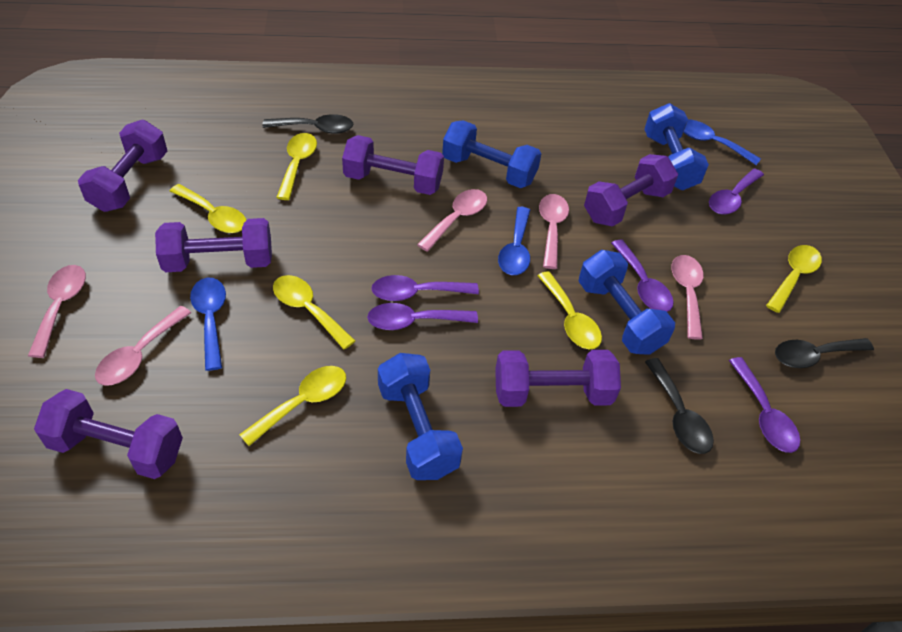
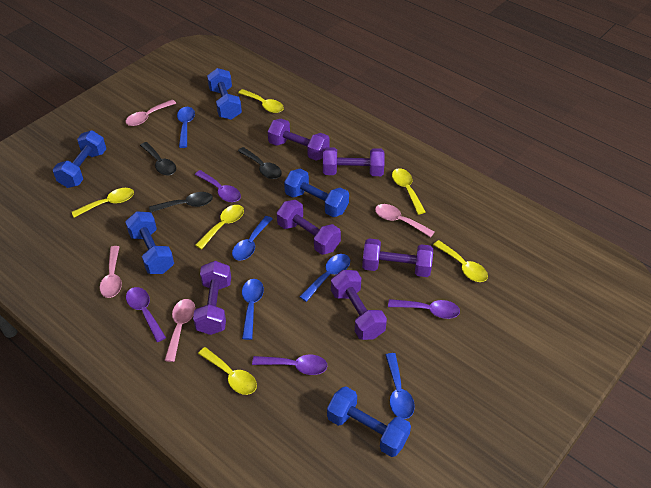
blue dumbbell: [378,353,463,480] [442,120,541,188] [578,250,675,355] [644,103,709,190] = 4 -> [53,131,106,188] [125,211,174,274] [207,68,242,120] [284,169,349,217] [327,387,411,457] = 5
blue spoon: [190,278,226,371] [498,207,530,275] [684,119,761,165] = 3 -> [177,107,195,148] [232,216,273,261] [242,279,264,340] [299,254,350,302] [386,353,415,419] = 5
pink spoon: [28,265,86,358] [95,306,191,386] [417,189,487,252] [539,194,569,269] [671,255,704,340] = 5 -> [100,246,122,298] [126,100,176,126] [164,299,195,362] [375,204,434,237] = 4
purple spoon: [367,303,478,330] [371,275,479,301] [611,240,674,312] [709,168,764,215] [729,357,800,453] = 5 -> [126,287,166,342] [195,170,241,202] [252,355,328,375] [388,299,460,319] = 4

